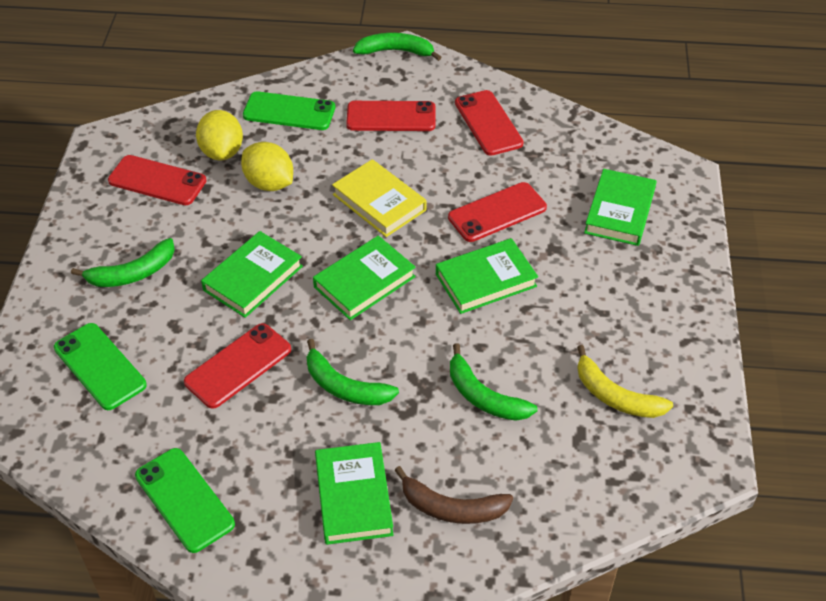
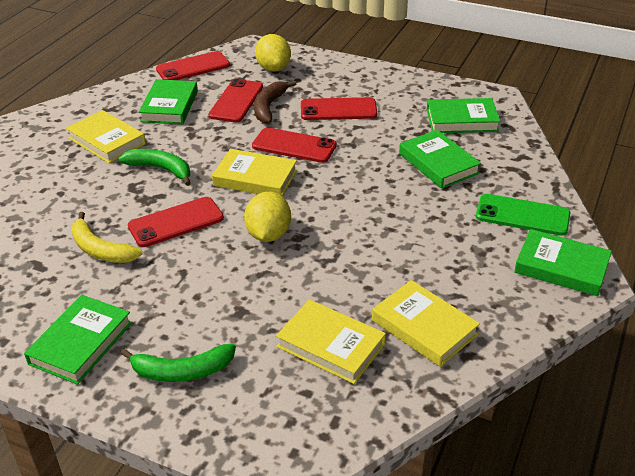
green banana: [71,238,175,287] [306,339,399,405] [353,33,442,61] [450,343,538,421] = 4 -> [118,149,191,186] [120,343,236,382] = 2
green phone: [54,323,147,410] [135,448,235,553] [243,91,335,130] = 3 -> [476,194,570,236] = 1
yellow book: [332,159,426,237] = 1 -> [66,110,146,163] [212,149,297,196] [276,299,386,384] [372,280,480,367] = 4

